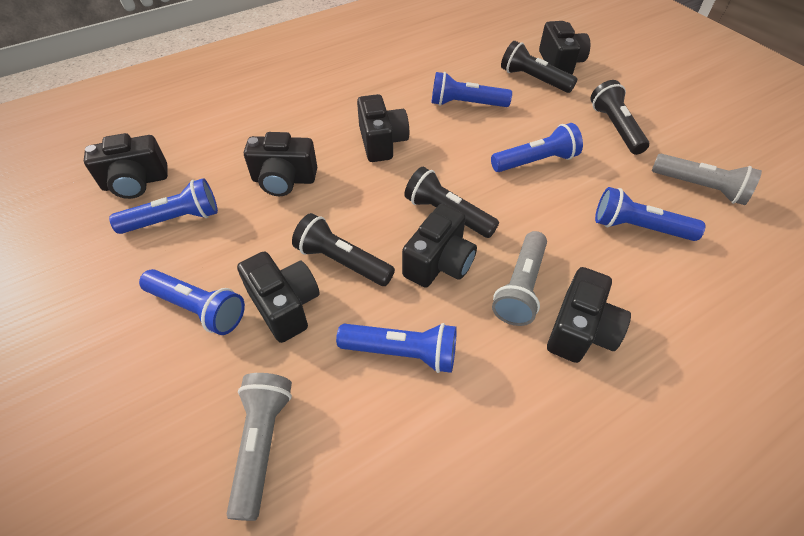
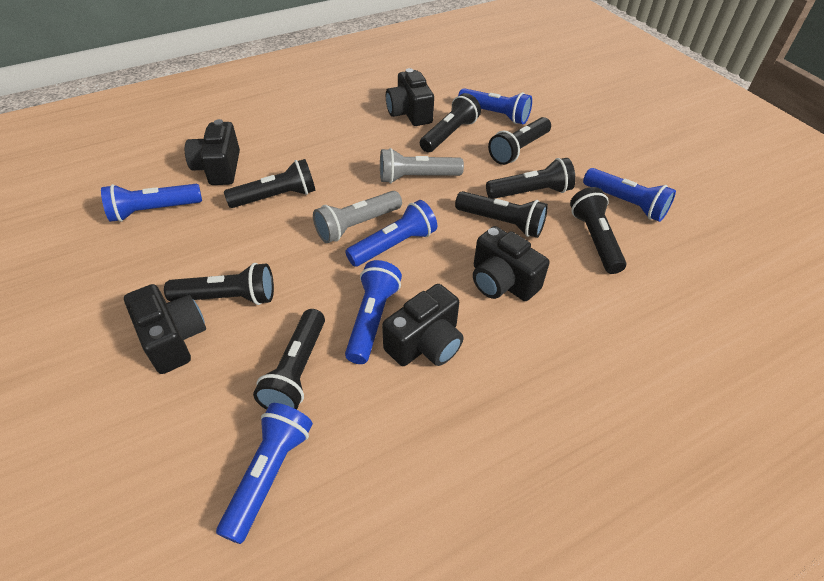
black camera: [84,133,168,199] [237,252,320,343] [244,132,317,196] [357,94,409,162] [402,204,477,288] [539,21,590,75] [547,267,631,363] = 7 -> [124,284,206,374] [185,119,240,185] [382,284,464,366] [386,68,434,126] [473,226,549,301] = 5
black flashlight: [292,213,395,286] [404,167,499,238] [501,41,577,93] [590,80,649,155] = 4 -> [164,263,274,305] [224,159,315,208] [253,309,325,410] [420,93,481,153] [455,191,548,238] [486,158,576,199] [488,117,551,165] [570,187,626,274] = 8
grey flashlight: [227,373,292,521] [492,231,547,326] [652,154,762,205] = 3 -> [313,191,402,243] [380,148,464,183] = 2

